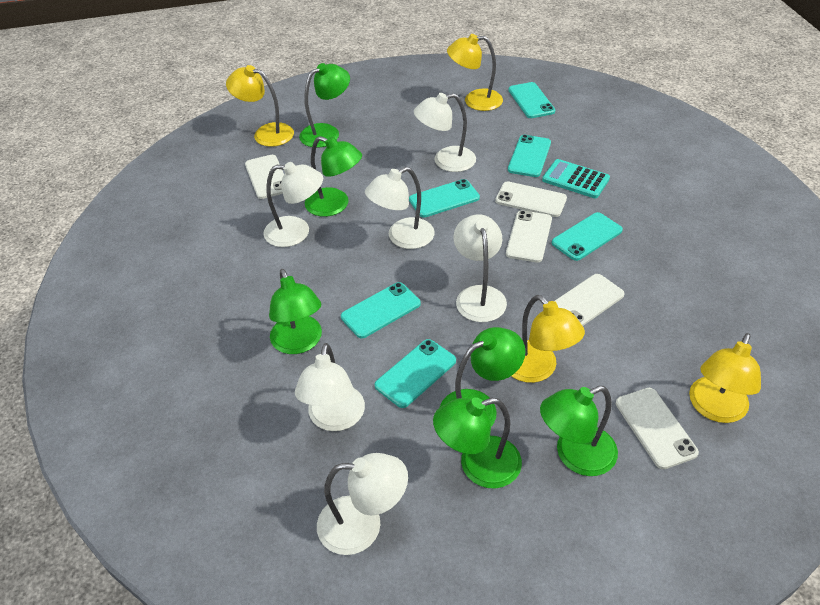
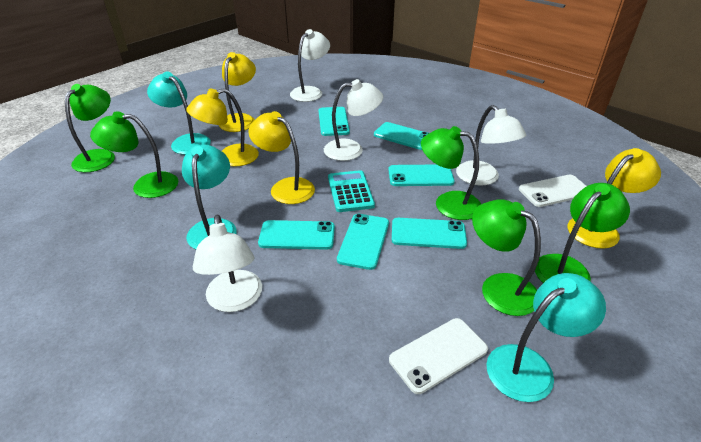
green lamp: [269,269,322,354] [299,63,350,148] [305,136,362,217] [433,397,522,488] [440,327,525,426] [540,386,618,476] = 6 -> [65,84,115,172] [90,112,178,198] [421,126,481,220] [472,199,541,316] [535,183,630,283] = 5
turquoise lamp: none = 0 -> [147,72,211,155] [182,144,237,249] [486,273,606,402] = 3
white lamp: [263,162,323,247] [295,343,365,431] [317,453,408,555] [365,167,435,249] [414,93,476,172] [453,214,507,322] = 6 -> [193,215,262,312] [290,29,330,102] [324,79,383,161] [456,105,526,186] = 4
white phone: [245,155,284,199] [495,181,567,217] [506,210,552,263] [555,274,625,326] [616,388,699,469] = 5 -> [389,318,488,394] [519,175,586,207] = 2

